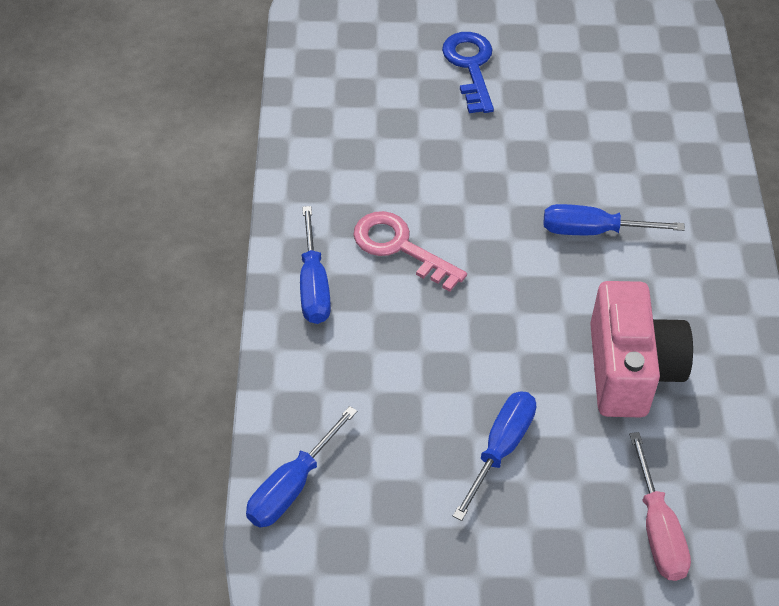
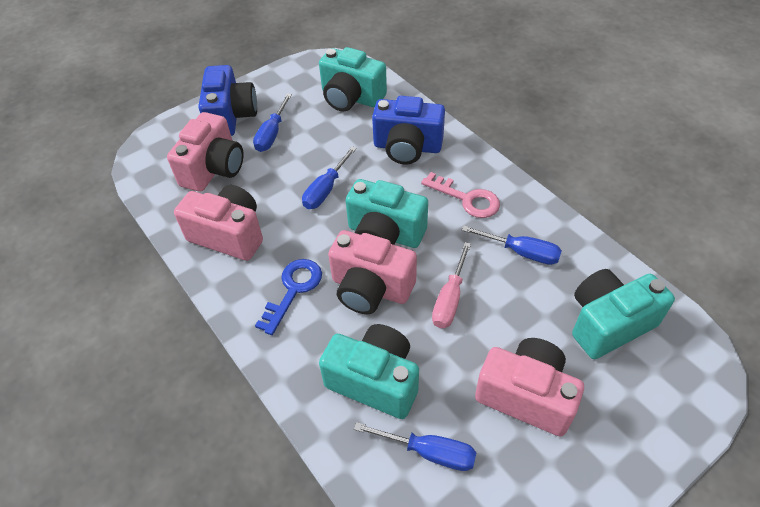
blue camera: none = 0 -> [198,65,257,136] [372,96,445,164] = 2
pink camera: [590,281,693,417] = 1 -> [167,112,243,192] [174,185,263,261] [328,230,417,314] [475,338,584,436] = 4
turquoise camera: none = 0 -> [319,47,387,112] [319,324,419,419] [346,179,428,248] [572,269,675,359] = 4

